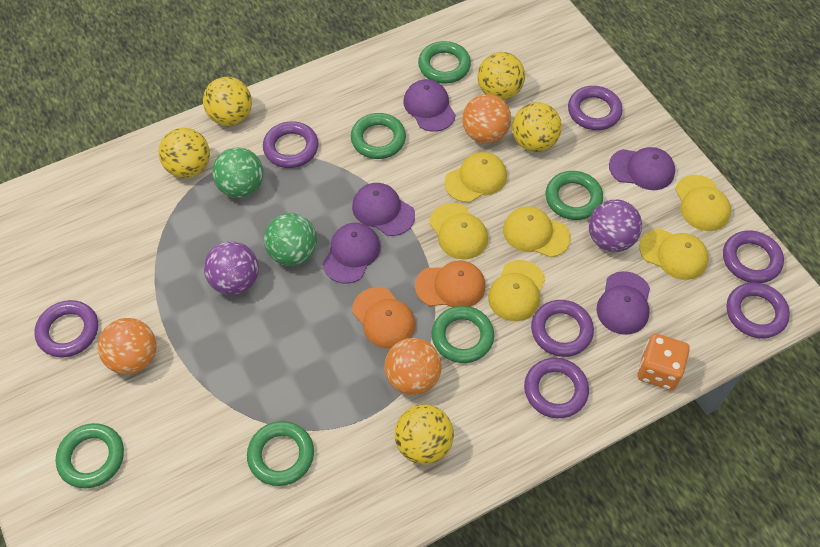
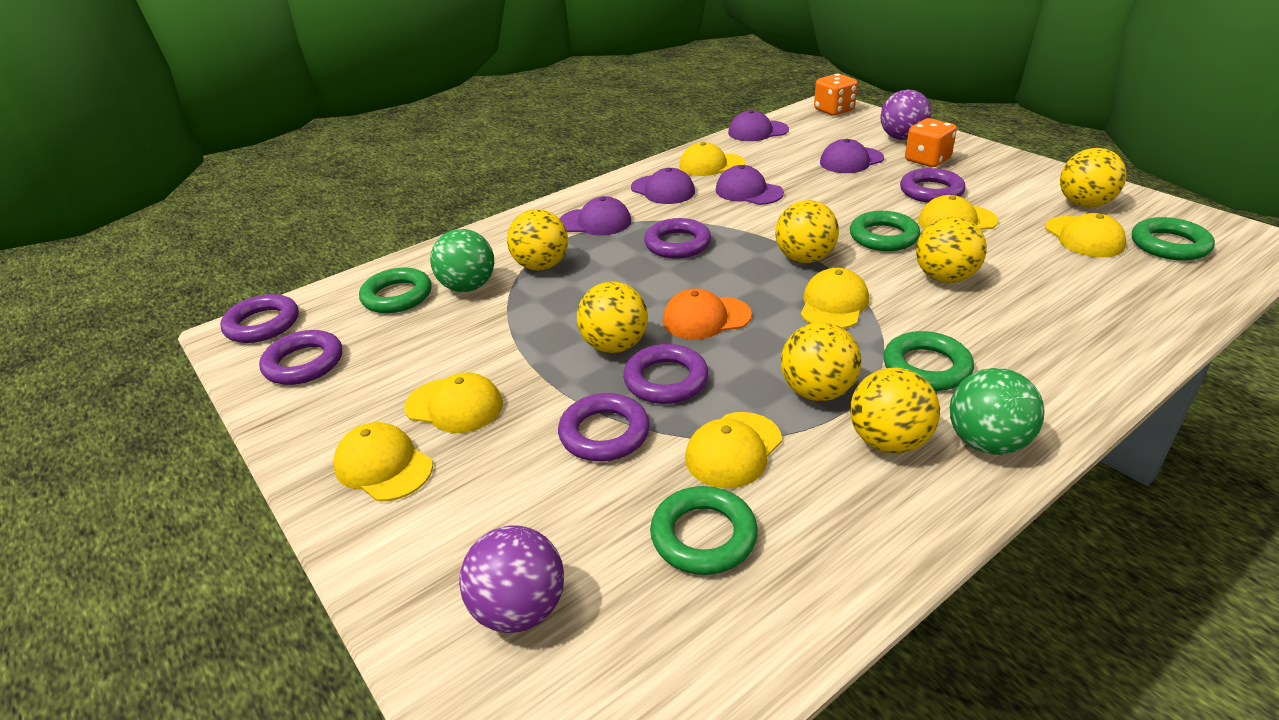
green ring: [56,423,124,488] [247,421,314,486] [351,113,406,159] [418,41,471,84] [432,306,494,363] [546,171,603,220] = 6 -> [359,268,432,313] [650,486,758,575] [850,211,920,251] [883,331,974,391] [1132,217,1215,261] = 5
orange ball: [98,318,156,375] [385,338,442,395] [462,94,511,144] = 3 -> none = 0
orange cap: [352,287,416,349] [415,260,485,307] = 2 -> [662,288,752,339] = 1
orange dice: [637,334,690,390] = 1 -> [814,73,858,116] [905,118,957,167] = 2
purple ring: [34,300,98,357] [263,121,319,168] [524,358,589,418] [531,300,594,357] [568,86,623,130] [723,230,784,283] [726,282,790,338] = 7 -> [220,294,299,343] [259,330,342,385] [558,393,650,461] [623,344,709,404] [644,218,711,259] [900,168,966,203] = 6
yellow ball: [158,128,210,178] [203,77,252,126] [395,404,454,465] [477,52,525,100] [512,102,562,152] = 5 -> [507,209,568,271] [577,282,648,353] [775,200,839,263] [781,322,862,401] [850,368,940,454] [916,216,987,283] [1060,148,1127,207] = 7
yellow cap: [429,203,488,260] [444,152,507,203] [488,260,545,321] [503,207,571,257] [639,228,709,280] [675,175,731,231] = 6 -> [333,422,433,501] [404,372,503,433] [679,142,745,176] [685,412,782,488] [801,268,869,329] [918,195,998,230] [1045,213,1126,257] = 7

